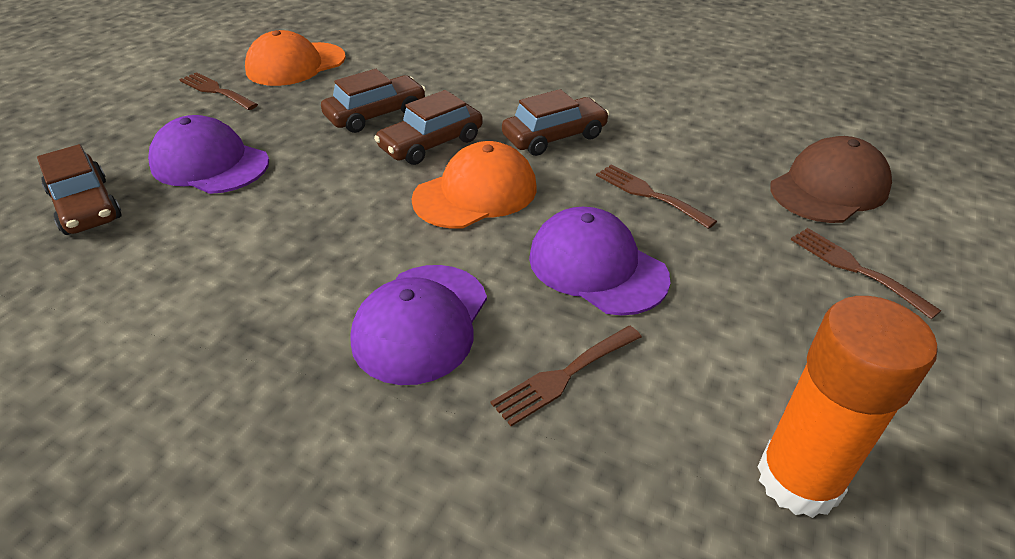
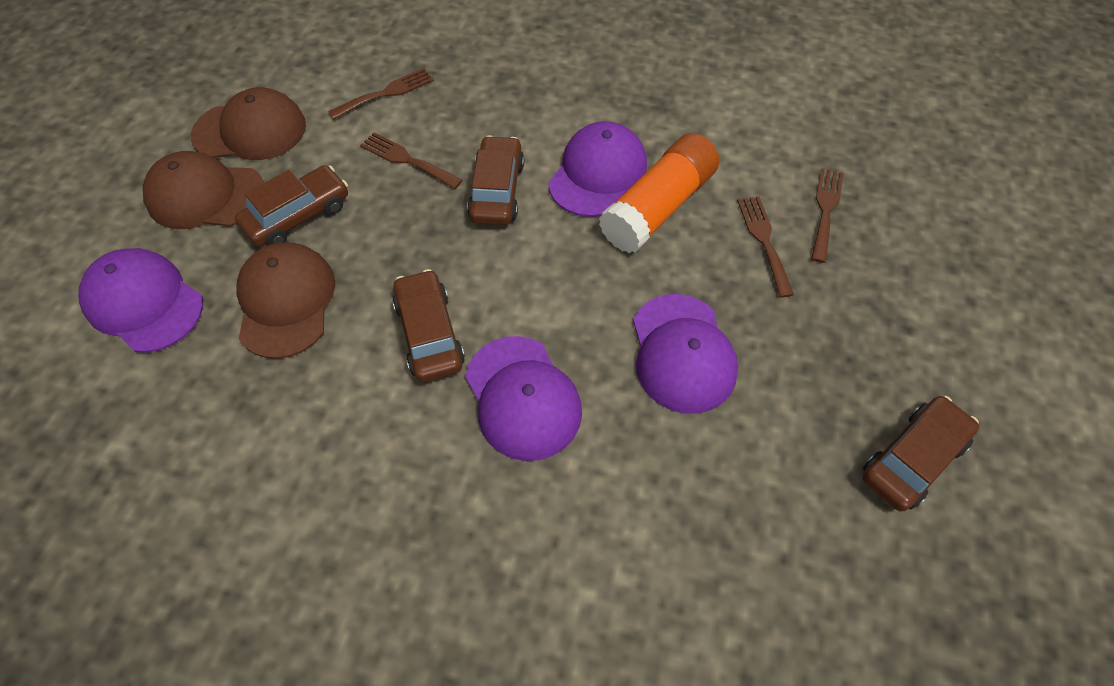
brown cap: [770,136,892,223] = 1 -> [143,151,265,229] [191,87,306,160] [236,243,335,359] = 3
orange cap: [245,30,346,86] [411,141,537,229] = 2 -> none = 0
purple cap: [148,115,269,194] [350,265,487,385] [529,207,671,316] = 3 -> [78,248,203,352] [465,336,582,461] [548,121,647,217] [633,294,738,414] = 4

